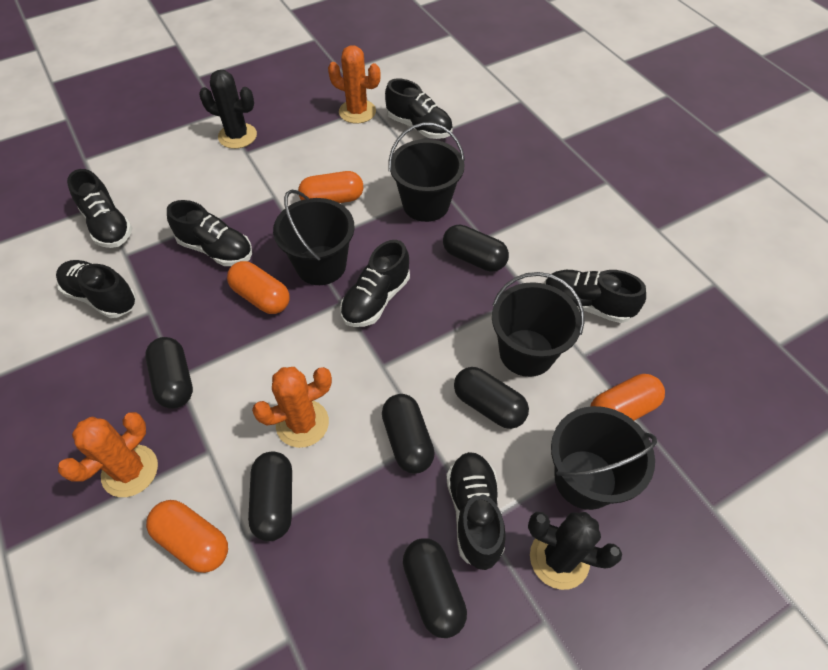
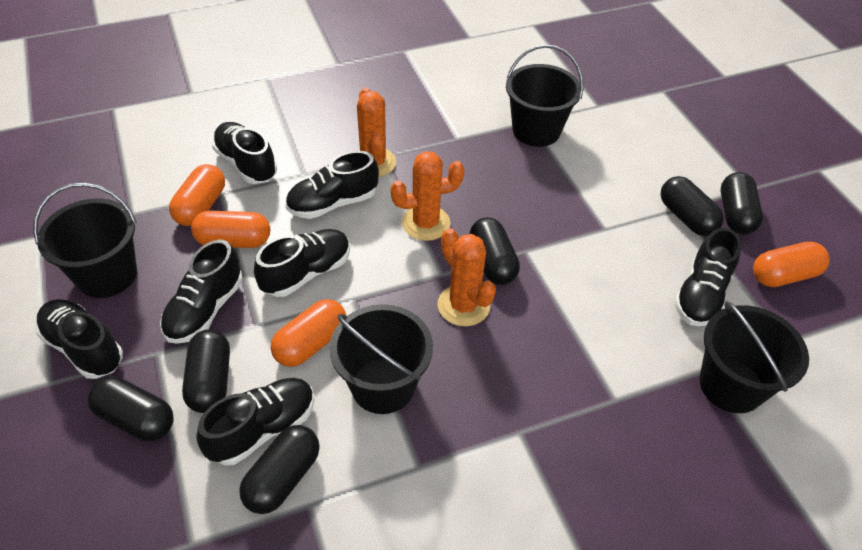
black cactus: [199,70,257,149] [528,512,622,590] = 2 -> none = 0

